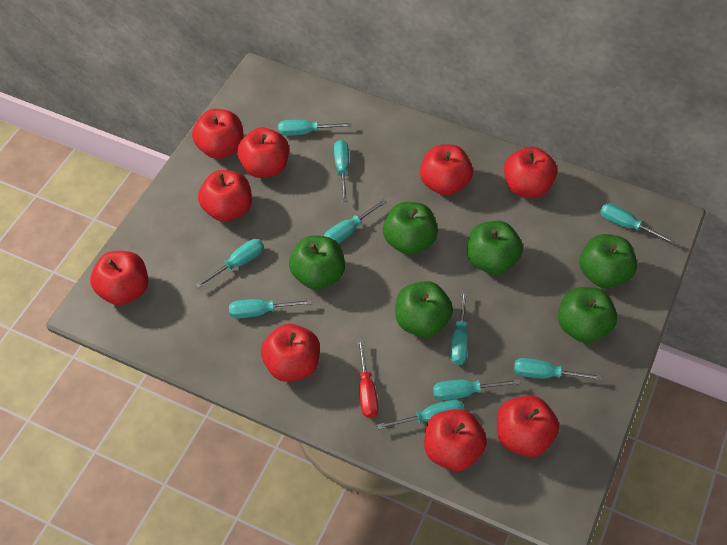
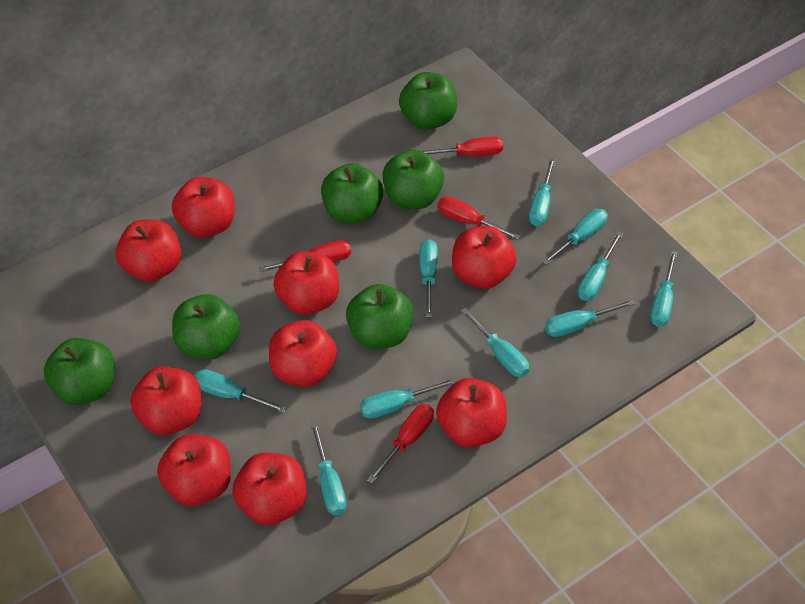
red screwdriver: [357,339,378,418] = 1 -> [259,240,351,272] [367,404,434,484] [422,136,503,156] [438,197,521,240] = 4

